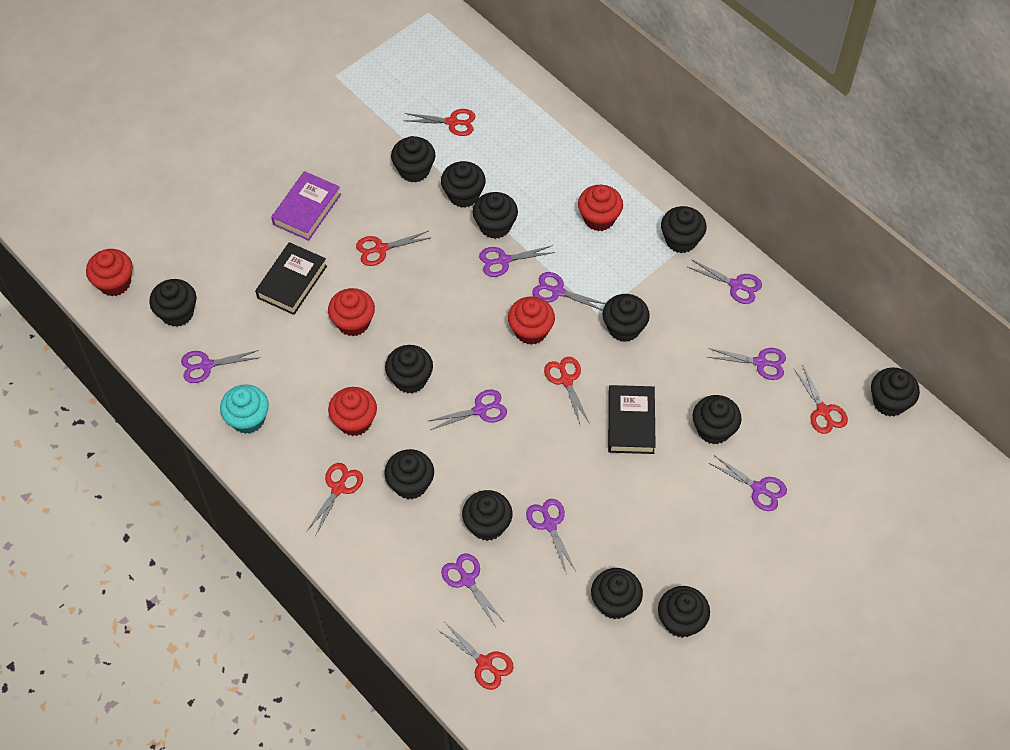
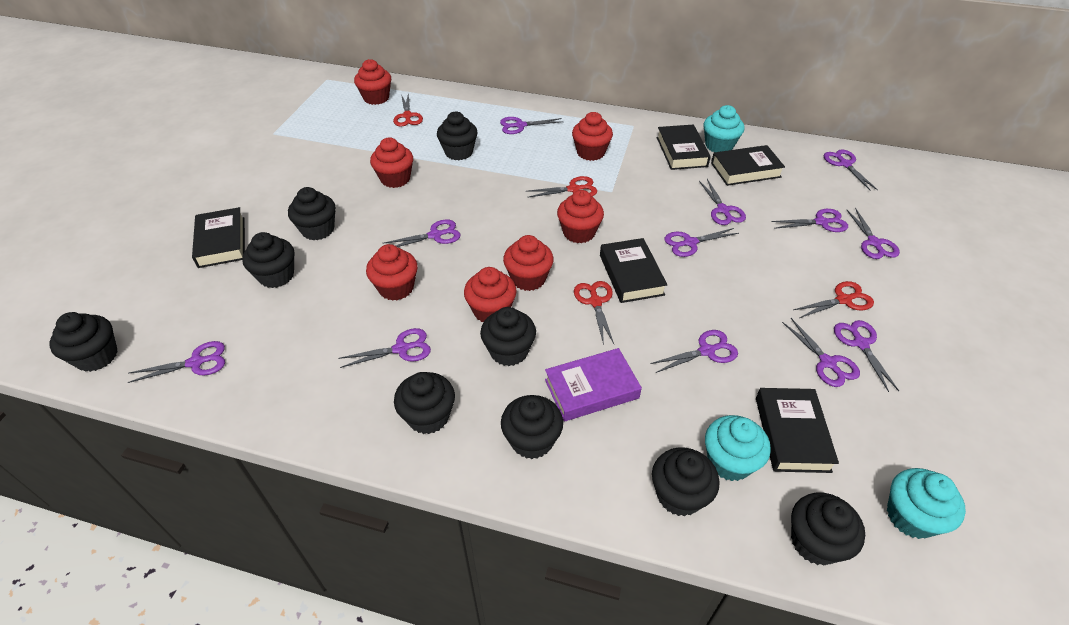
black book: [255,242,327,315] [608,385,656,454] = 2 -> [192,207,245,268] [600,238,668,303] [656,124,711,170] [711,145,785,186] [756,388,839,473] = 5
black cupcake: [149,279,196,327] [385,345,433,393] [385,449,434,499] [391,136,435,182] [441,161,486,208] [462,490,513,541] [473,192,518,239] [591,568,643,620] [603,294,650,342] [658,586,710,638] [661,206,707,253] [693,395,742,444] [871,367,920,417] = 13 -> [49,312,118,372] [242,232,294,288] [288,187,336,240] [394,372,455,434] [437,112,478,160] [480,307,536,366] [501,395,563,459] [652,447,720,516] [791,493,865,566] = 9
purple scissors: [181,350,259,383] [429,389,507,430] [441,553,504,627] [479,245,555,277] [526,499,576,575] [532,272,606,311] [688,259,762,304] [708,348,786,380] [709,455,787,511] = 9 -> [128,341,225,383] [338,328,431,368] [384,219,461,247] [500,117,563,134] [650,330,738,373] [664,228,739,257] [699,179,746,225] [771,209,848,232] [782,318,860,387] [824,150,878,191] [834,320,899,392] [846,208,900,259] = 12
red cupcake: [86,249,133,296] [328,288,375,336] [328,387,377,436] [508,297,555,345] [578,185,623,231] = 5 -> [354,59,391,105] [366,244,418,301] [370,137,413,188] [464,267,517,322] [503,235,554,291] [557,190,604,243] [572,112,613,161] = 7
red scissors: [306,463,363,535] [356,231,430,266] [404,109,476,136] [438,623,514,690] [544,357,590,424] [794,364,848,434] = 6 -> [393,93,423,127] [526,176,597,198] [574,281,614,345] [793,281,874,318] = 4
turquoise cupcake: [220,384,269,434] = 1 -> [703,105,745,152] [705,415,771,481] [887,468,966,539] = 3

